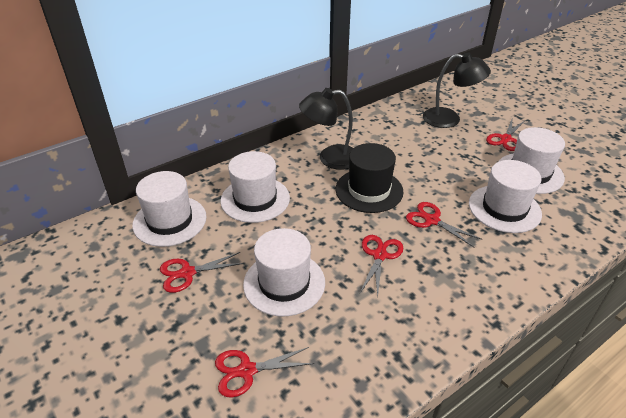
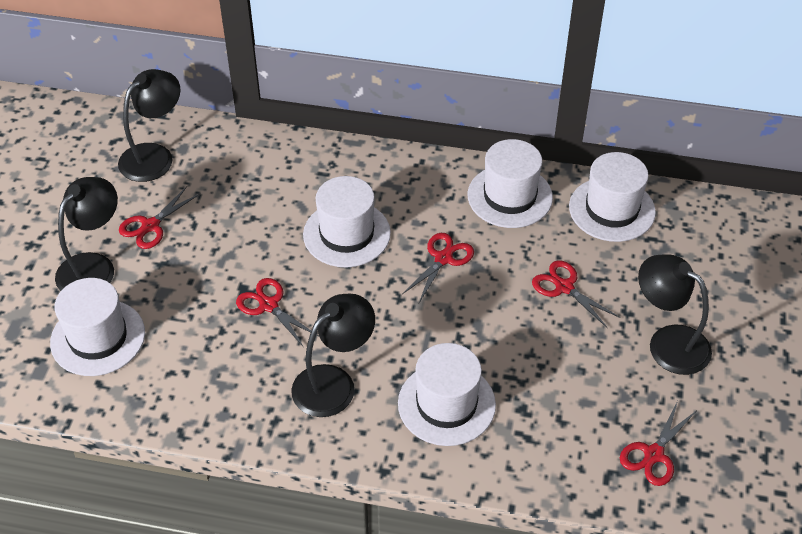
black hat: [335,143,404,213] = 1 -> none = 0
black lamp: [299,88,353,170] [423,53,491,128] = 2 -> [55,177,118,291] [118,69,181,182] [291,294,375,417] [638,254,712,375] = 4

